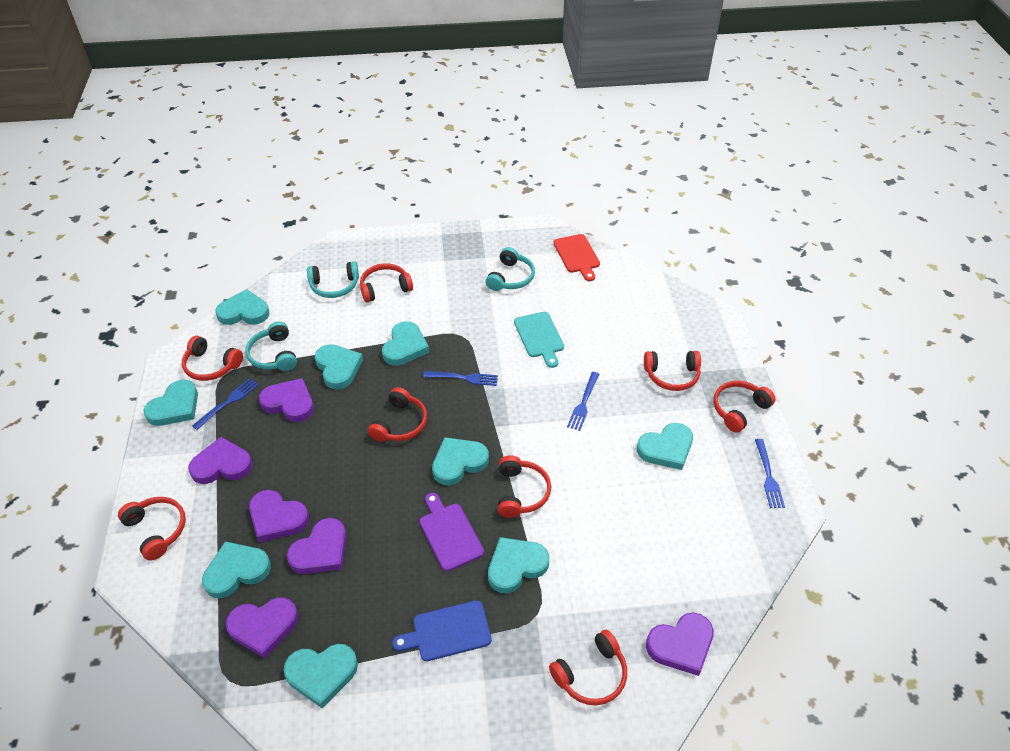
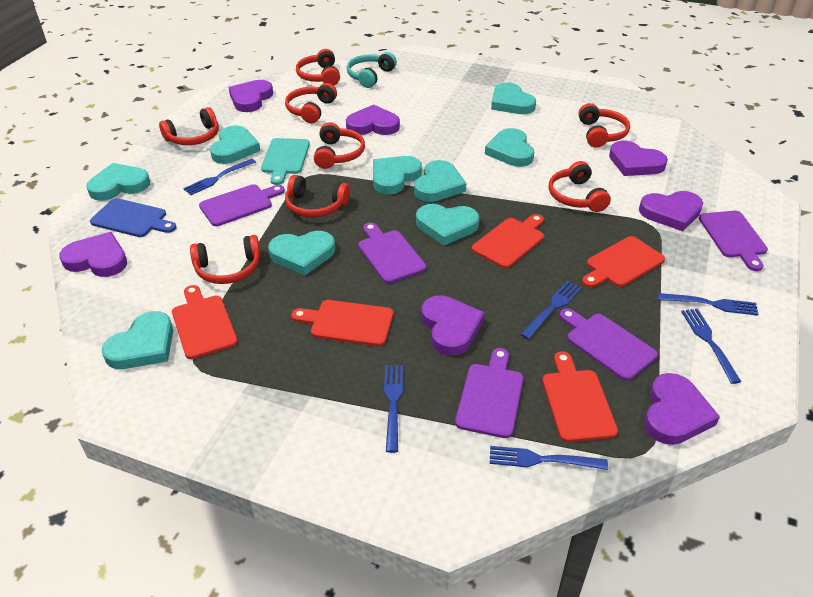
blue fork: [192,378,259,430] [423,371,498,386] [567,372,599,431] [755,439,785,508] = 4 -> [183,159,256,195] [384,365,403,453] [490,446,608,470] [520,281,582,339] [658,293,759,316] [681,309,741,384] = 6
purple cutting board: [420,493,484,571] = 1 -> [199,184,285,226] [358,223,426,283] [455,348,523,438] [559,308,658,381] [699,211,768,271] = 5
purple heart: [188,437,253,484] [226,597,298,658] [249,490,309,542] [259,378,314,422] [287,518,347,574] [646,612,714,676] = 6 -> [59,232,127,277] [228,80,273,112] [346,105,400,135] [421,295,485,356] [609,141,668,176] [639,191,703,231] [644,373,720,445] = 7
red cutting board: [553,234,600,281] = 1 -> [172,285,238,359] [291,300,394,346] [472,214,544,268] [542,351,618,442] [582,236,665,288] = 5
turquoise headphones: [245,321,297,371] [307,261,359,298] [486,247,535,291] = 3 -> [347,52,397,88] = 1

